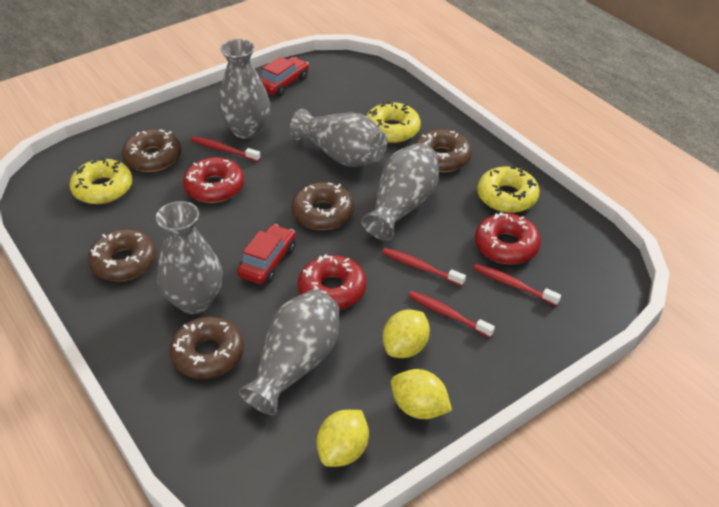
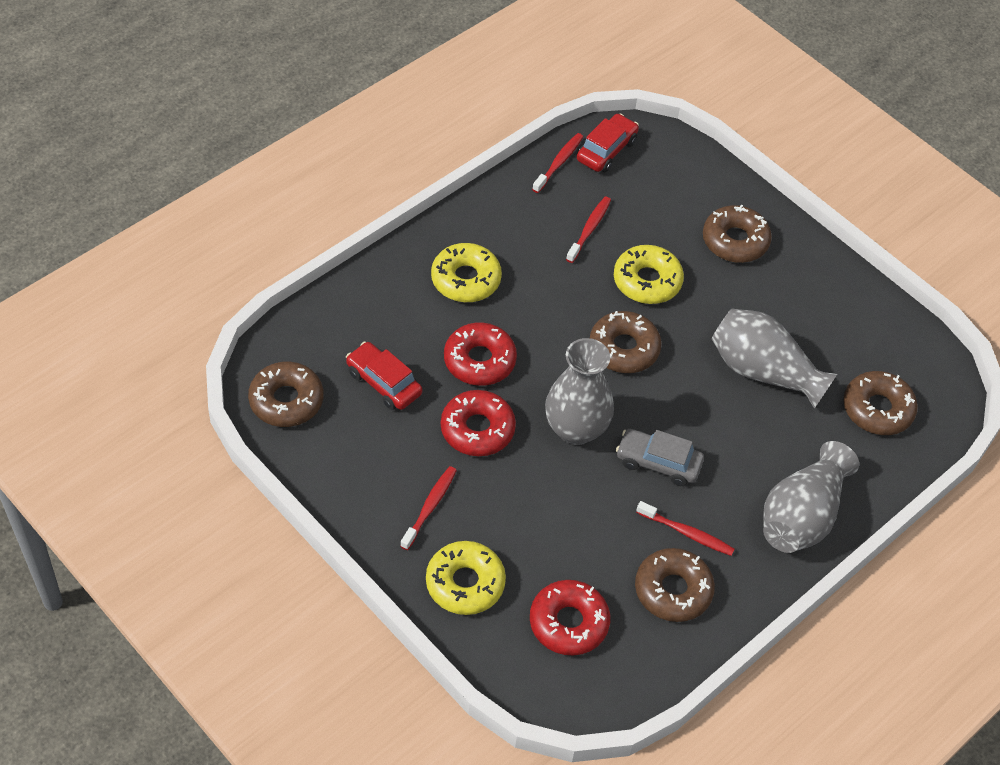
grey car: none = 0 -> [616,429,704,486] = 1
grey vase: [156,201,223,314] [218,39,270,139] [239,290,339,415] [290,109,387,167] [361,143,439,240] = 5 -> [545,338,614,445] [712,308,837,408] [763,441,859,553] = 3
yellow lemon: [317,410,369,467] [383,309,430,358] [391,369,452,419] = 3 -> none = 0

